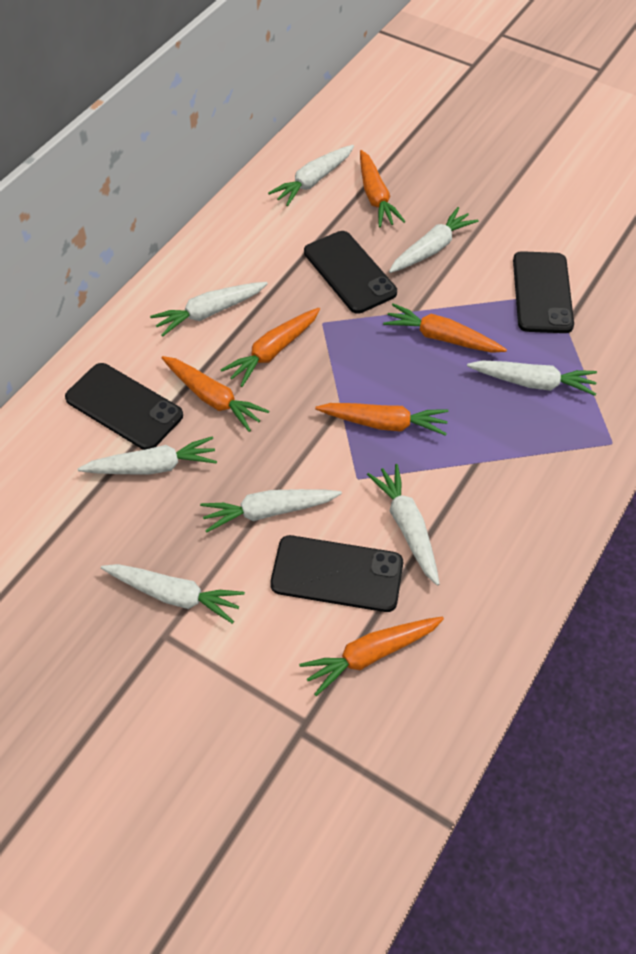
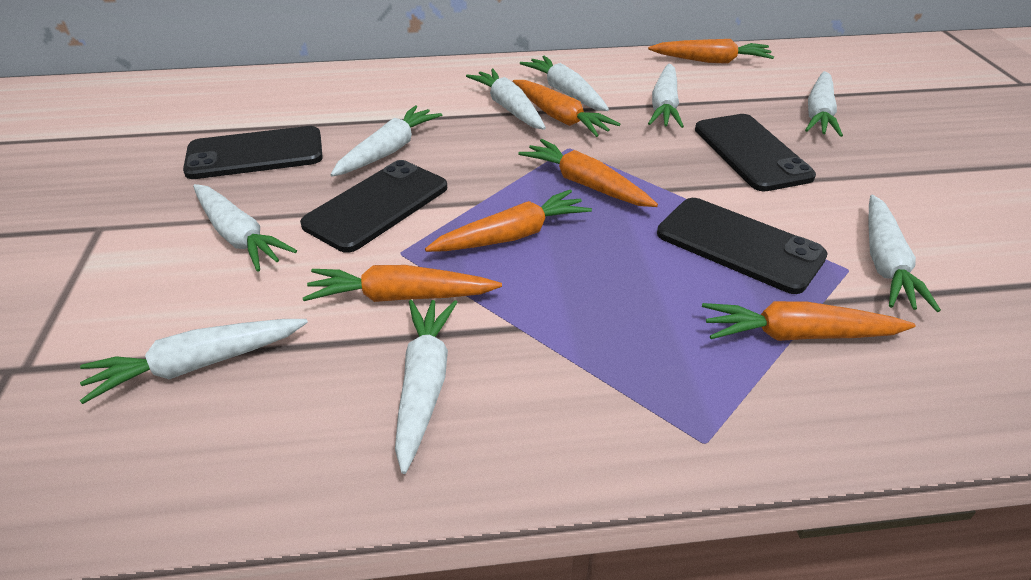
white carrot: [78,436,217,475] [101,564,245,624] [150,282,268,336] [200,489,342,533] [268,145,354,206] [367,464,440,585] [389,207,479,273] [467,360,597,396] = 8 -> [80,319,308,404] [193,184,297,272] [331,105,442,177] [395,300,457,474] [466,69,546,130] [520,56,609,111] [648,64,684,128] [805,71,843,137] [869,195,941,312] = 9

